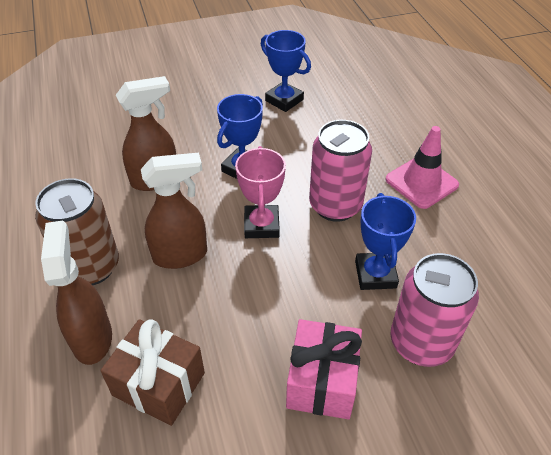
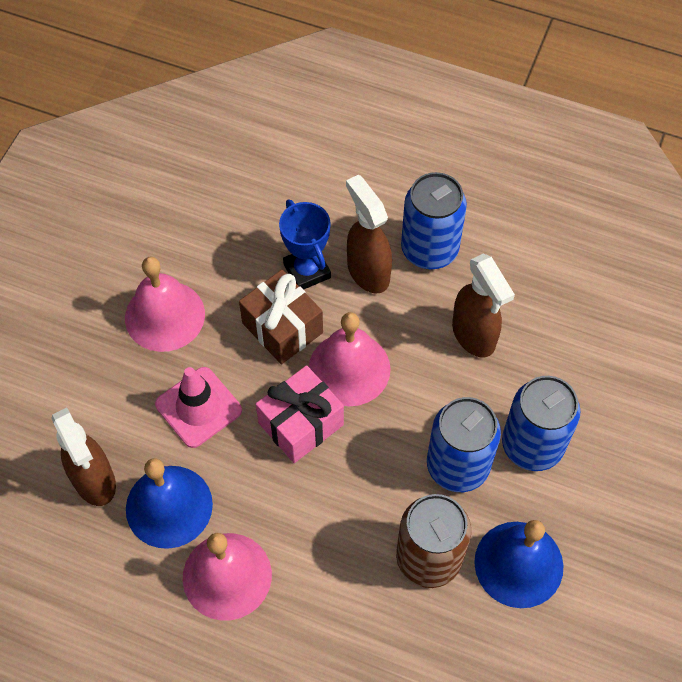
blue bell: none = 0 -> [126,458,213,549] [474,520,564,608] = 2
blue can: none = 0 -> [401,172,467,270] [427,397,501,492] [502,376,581,471] = 3
blue trophy: [217,94,263,179] [261,30,311,112] [355,193,416,290] = 3 -> [279,199,331,290] = 1
pink bell: none = 0 -> [125,257,205,352] [183,533,272,621] [309,312,391,406] = 3
pink can: [309,120,372,222] [391,253,479,367] = 2 -> none = 0
pink trophy: [235,146,286,238] = 1 -> none = 0

